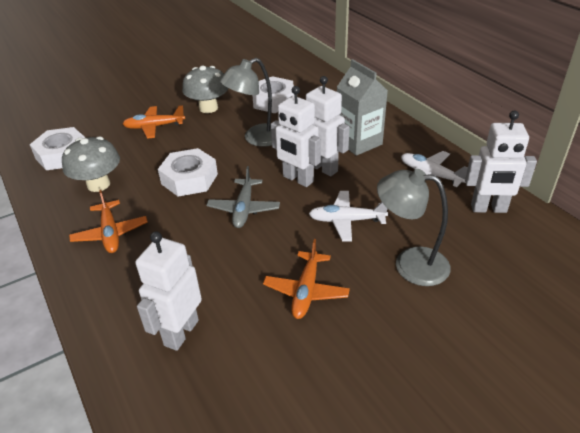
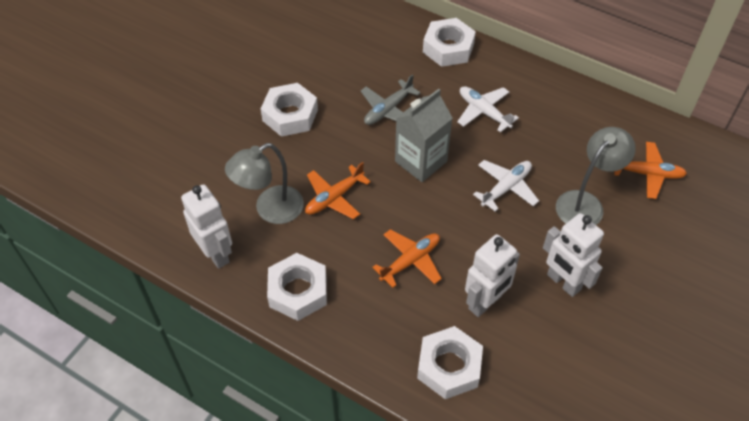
grey mushroom: [62,136,120,192] [182,66,229,113] = 2 -> none = 0
white nut: [30,127,85,170] [158,148,218,197] [252,76,295,113] = 3 -> [261,83,318,137] [267,253,327,321] [417,326,483,399] [423,18,476,67] = 4
white robot: [135,231,202,351] [271,86,321,187] [306,76,349,176] [465,110,537,213] = 4 -> [181,184,232,269] [465,234,520,317] [543,213,604,297] = 3

